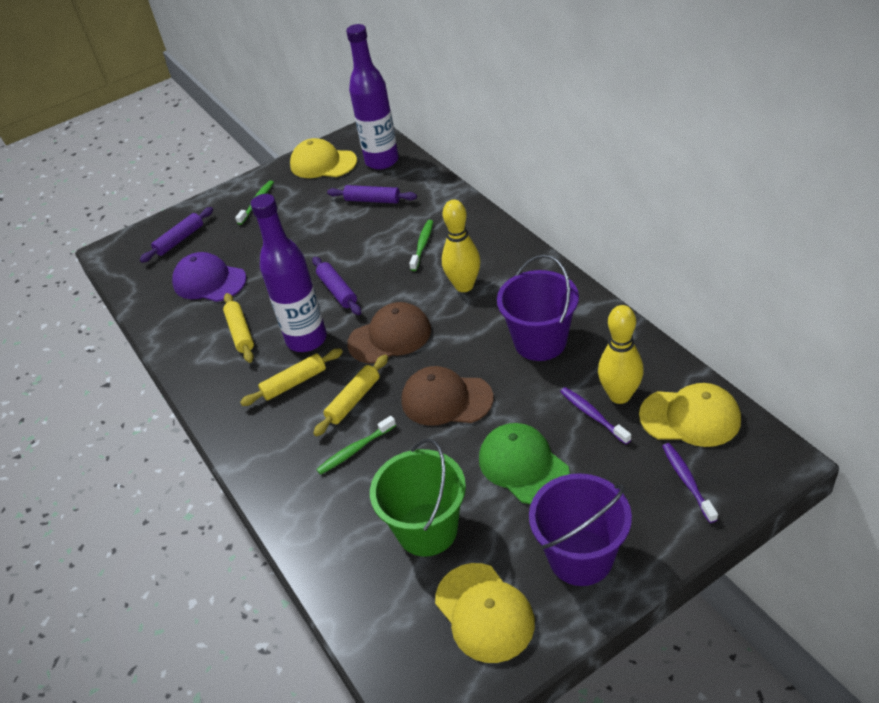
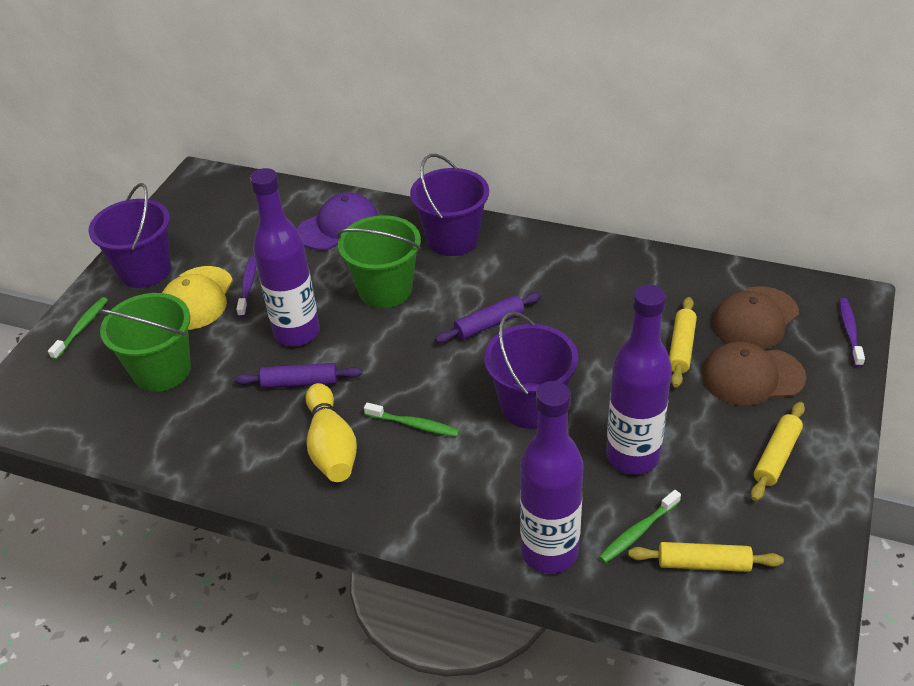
green bucket: [370,439,466,557] = 1 -> [98,293,191,392] [337,215,421,308] = 2
green cap: [479,423,570,504] = 1 -> none = 0
purple bottle: [251,194,327,352] [346,24,399,170] = 2 -> [250,168,320,346] [520,381,583,574] [606,285,672,475] = 3
purple bucket: [497,255,579,361] [529,473,632,586] = 2 -> [88,183,171,288] [410,154,489,256] [484,312,578,429] = 3
purple rolling pin: [140,207,213,263] [312,257,361,315] [327,185,417,203] = 3 -> [235,363,362,388] [435,292,541,343] = 2
yellow bowling pin: [442,200,480,292] [598,305,644,404] = 2 -> [306,383,357,482] = 1
yellow cap: [290,138,357,178] [435,563,535,663] [639,383,741,447] = 3 -> [162,266,233,330] = 1

